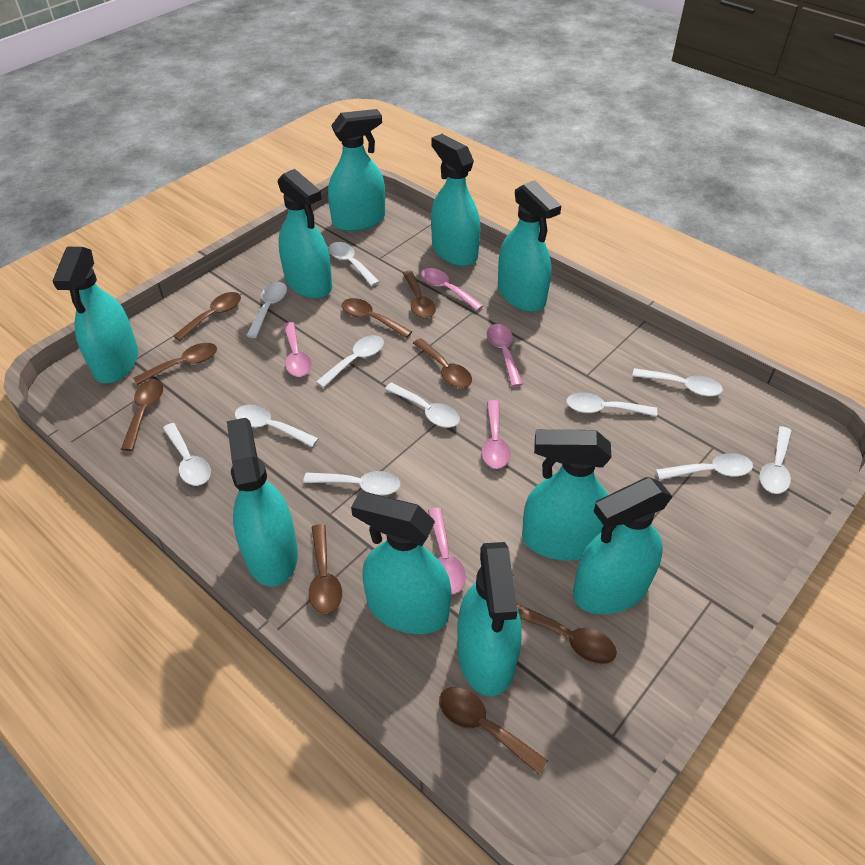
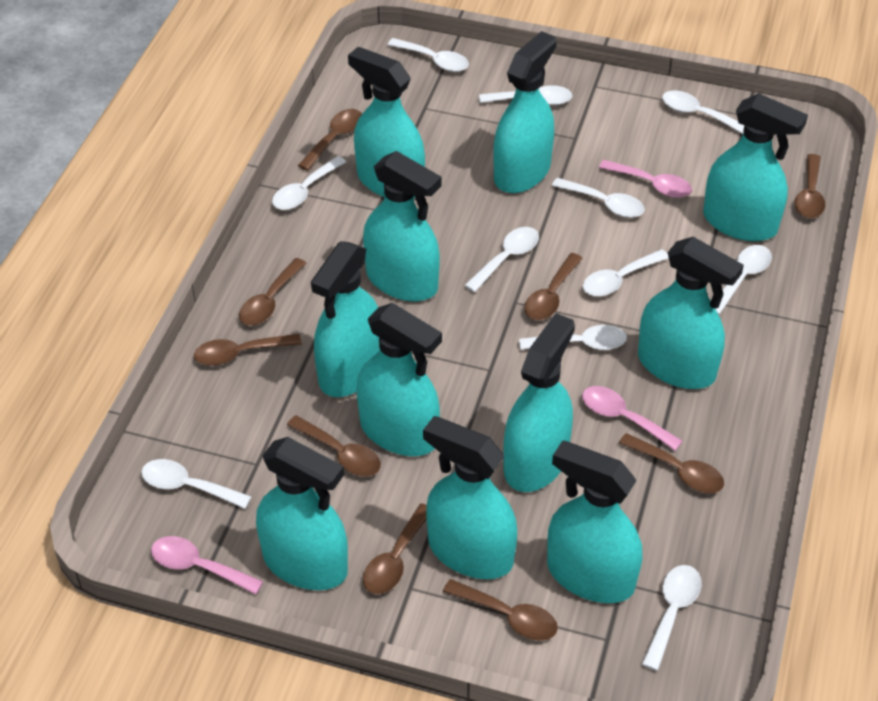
pink spoon: [283,322,312,377] [420,268,484,311] [428,508,466,594] [481,400,511,469] [487,324,523,387] = 5 -> [151,536,264,595] [582,386,683,451] [599,160,692,198] = 3
turquoise spray bottle: [53,247,138,383] [227,418,298,587] [278,169,332,299] [328,109,385,231] [351,491,452,634] [431,134,481,266] [457,542,522,696] [498,180,561,312] [522,430,611,561] [573,477,673,614] = 10 -> [256,437,348,590] [311,241,380,397] [348,47,425,198] [356,303,442,456] [363,151,442,301] [423,416,517,579] [493,31,557,193] [503,313,575,492] [547,441,642,603] [638,237,744,389] [703,93,808,241] = 11

